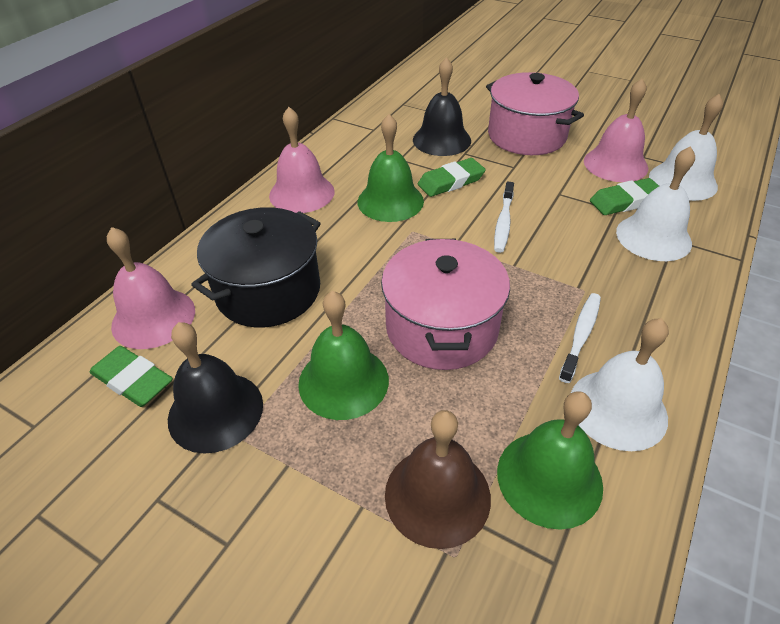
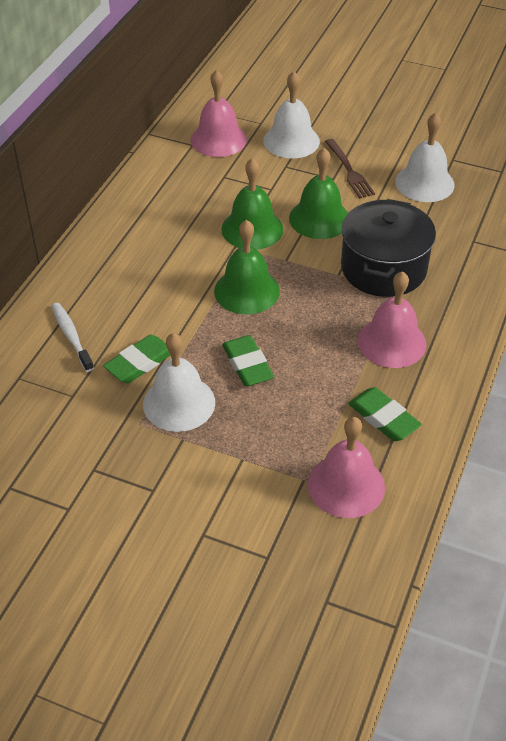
black bell: [168,322,263,453] [413,57,471,156] = 2 -> none = 0
brown bell: [385,410,491,549] = 1 -> none = 0
brown fork: none = 0 -> [325,139,375,198] = 1
pink pot: [381,239,510,370] [486,72,584,155] = 2 -> none = 0
white toothbrush: [494,182,514,253] [559,293,601,383] = 2 -> [52,303,94,372] = 1

